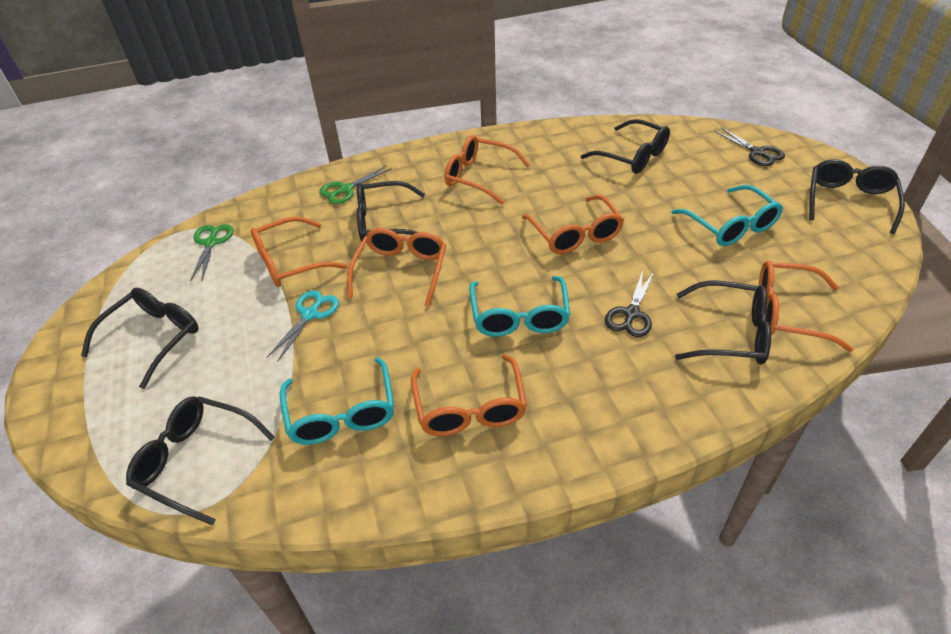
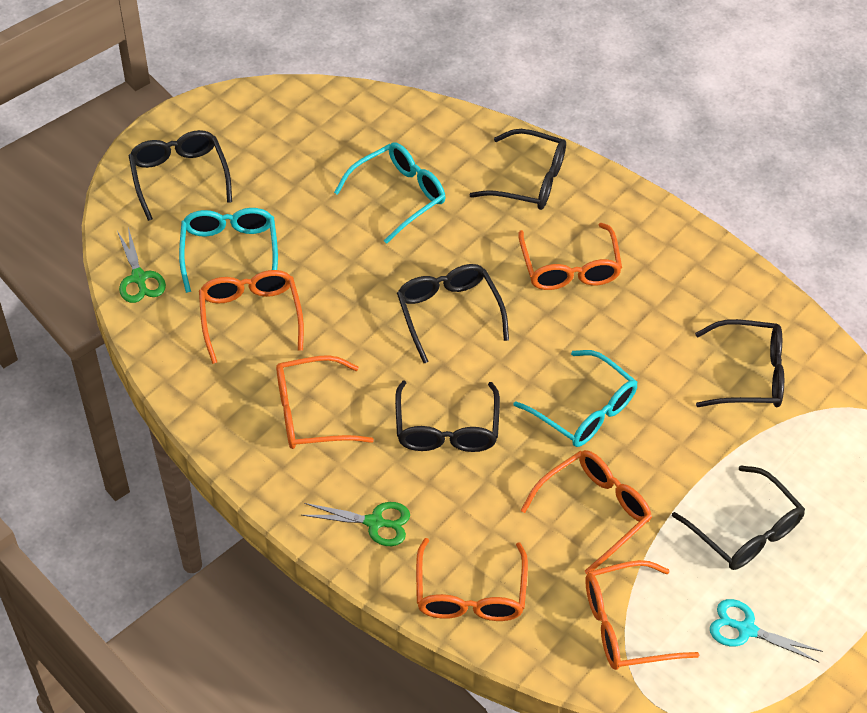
black scissors: [605,271,654,337] [714,127,785,166] = 2 -> none = 0

